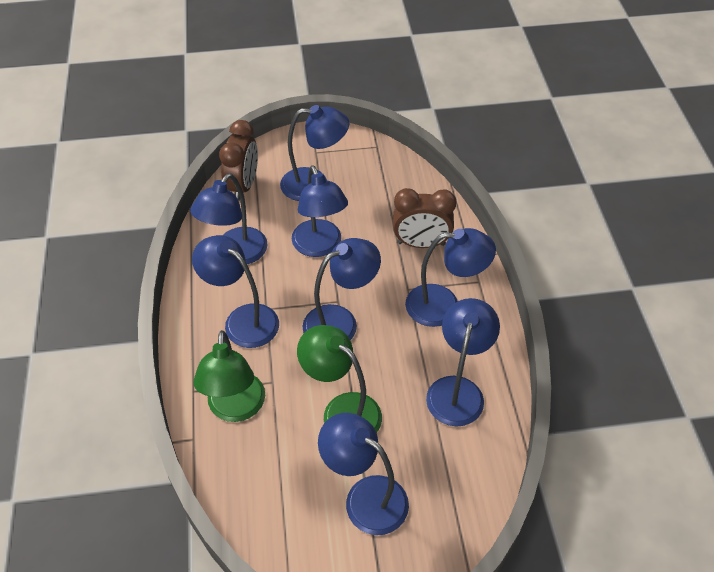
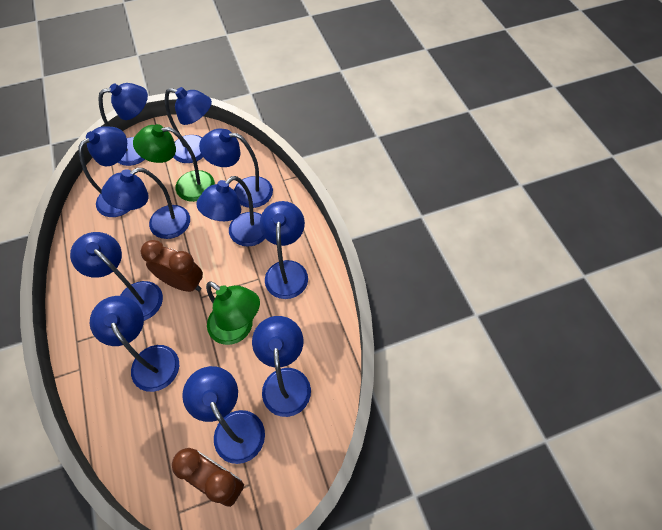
blue lamp: [190,173,268,264] [192,235,279,348] [280,105,349,201] [292,165,348,257] [303,238,381,340] [318,413,409,535] [405,228,496,327] [426,298,500,427] = 8 -> [70,232,163,321] [79,126,130,217] [90,296,179,392] [98,83,148,166] [101,168,190,239] [165,87,212,163] [182,366,265,464] [196,176,266,247] [199,128,273,208] [252,316,311,417] [260,201,308,299] = 11

